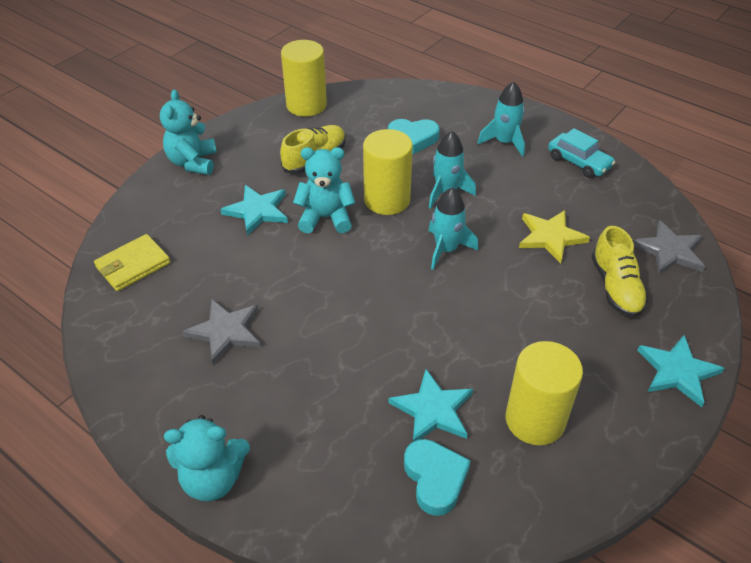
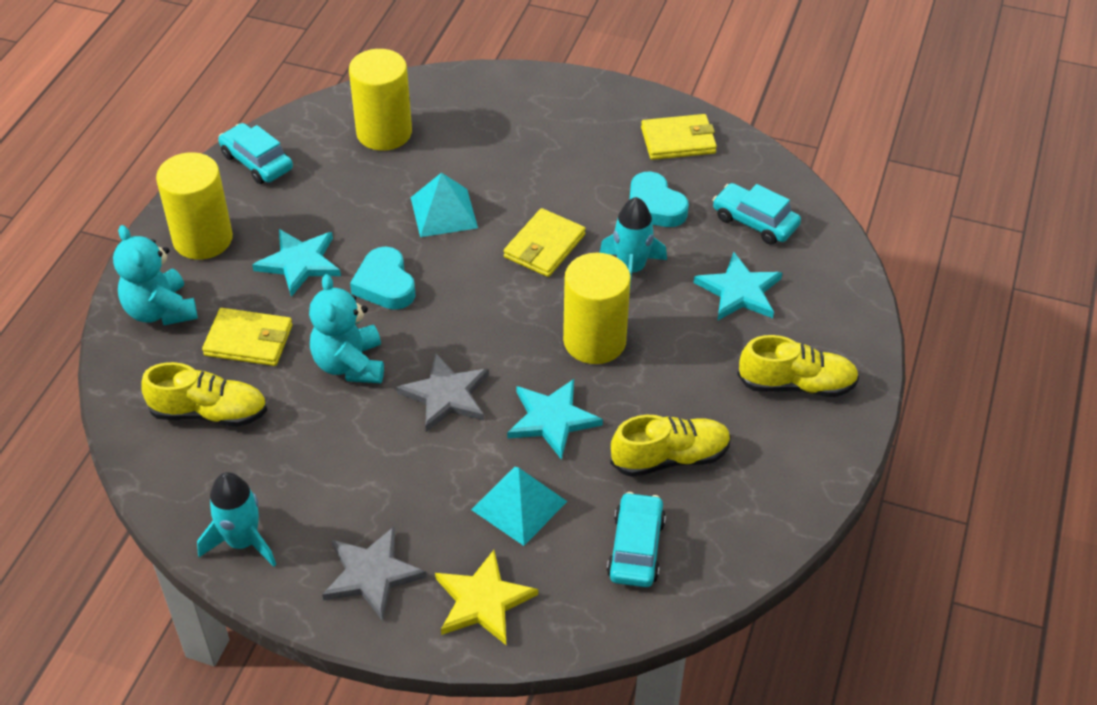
turquoise car: [548,128,615,178] = 1 -> [218,123,293,184] [607,492,666,587] [713,183,801,245] = 3
turquoise pyramid: none = 0 -> [411,173,478,237] [471,467,567,546] = 2
turquoise rocket: [428,187,478,270] [429,131,476,209] [477,81,525,157] = 3 -> [197,472,276,567] [599,197,667,286] = 2
turquoise teddy bear: [160,90,217,175] [164,415,250,501] [293,147,355,233] = 3 -> [113,225,198,325] [309,274,384,383] = 2
yellow shoe: [280,125,346,174] [591,226,649,317] = 2 -> [141,362,267,427] [610,415,731,477] [737,335,859,397] = 3
yellow wallet: [94,234,170,291] = 1 -> [202,308,292,366] [504,208,586,277] [641,114,717,160] = 3

